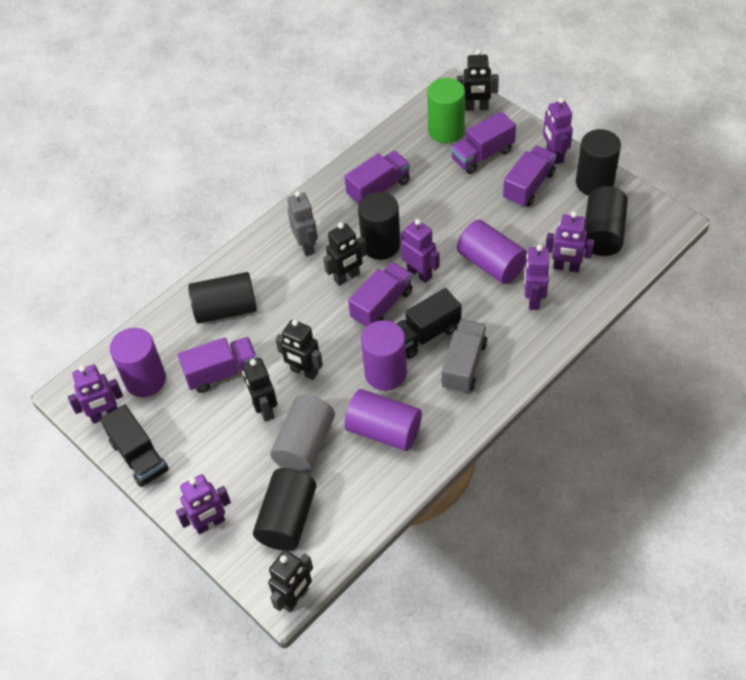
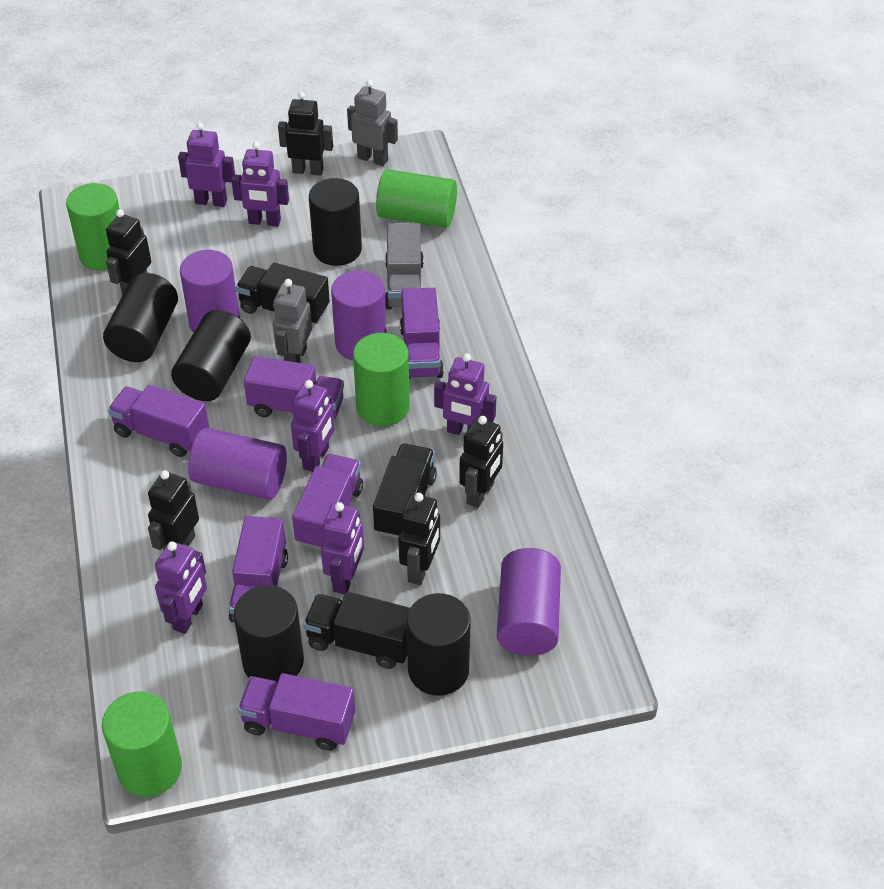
black truck: [100,404,169,487] [396,288,462,359] = 2 -> [236,263,330,324] [303,592,410,669] [373,444,437,539] = 3
green cylinder: [427,78,465,143] = 1 -> [66,183,120,271] [102,692,182,797] [353,333,410,426] [376,169,457,228] = 4
grey cylinder: [270,395,335,474] = 1 -> none = 0
grey robot: [287,191,318,256] = 1 -> [273,279,312,363] [347,80,398,166] = 2
purple truck: [178,337,257,393] [344,151,410,205] [348,262,412,328] [451,111,516,174] [503,146,556,207] = 5 -> [108,385,209,457] [228,516,288,622] [238,673,355,751] [244,356,344,419] [292,454,363,550] [400,288,444,379] = 6

